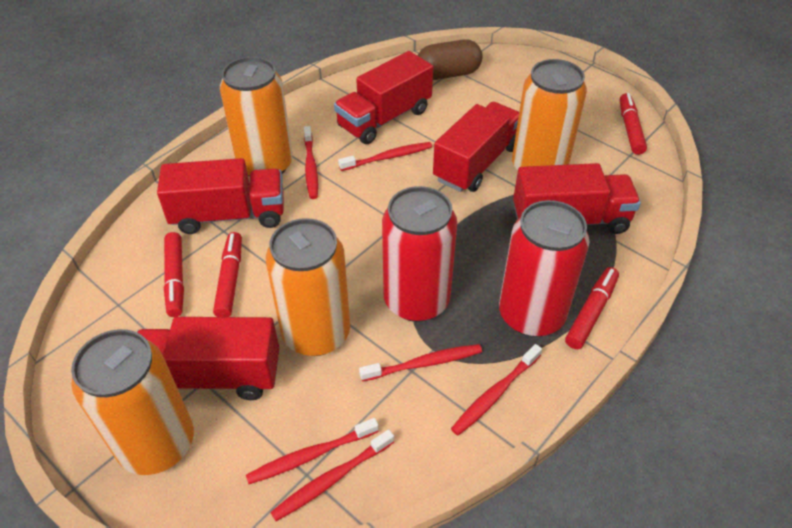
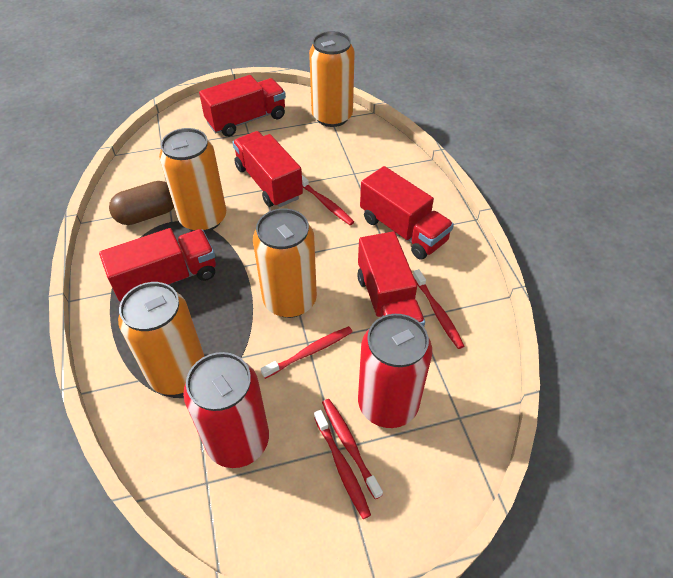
red marker: [164,232,184,317] [213,232,242,317] [565,267,619,349] [620,93,647,155] = 4 -> none = 0
red toothbrush: [246,418,379,484] [270,429,394,521] [304,126,318,199] [338,142,432,171] [359,344,482,381] [451,344,542,435] = 6 -> [261,326,353,379] [302,175,354,225] [314,410,371,519] [322,399,383,499] [413,269,464,349] = 5

